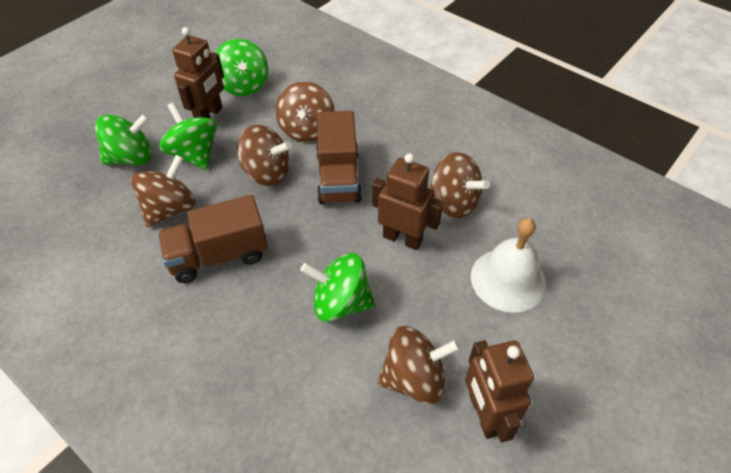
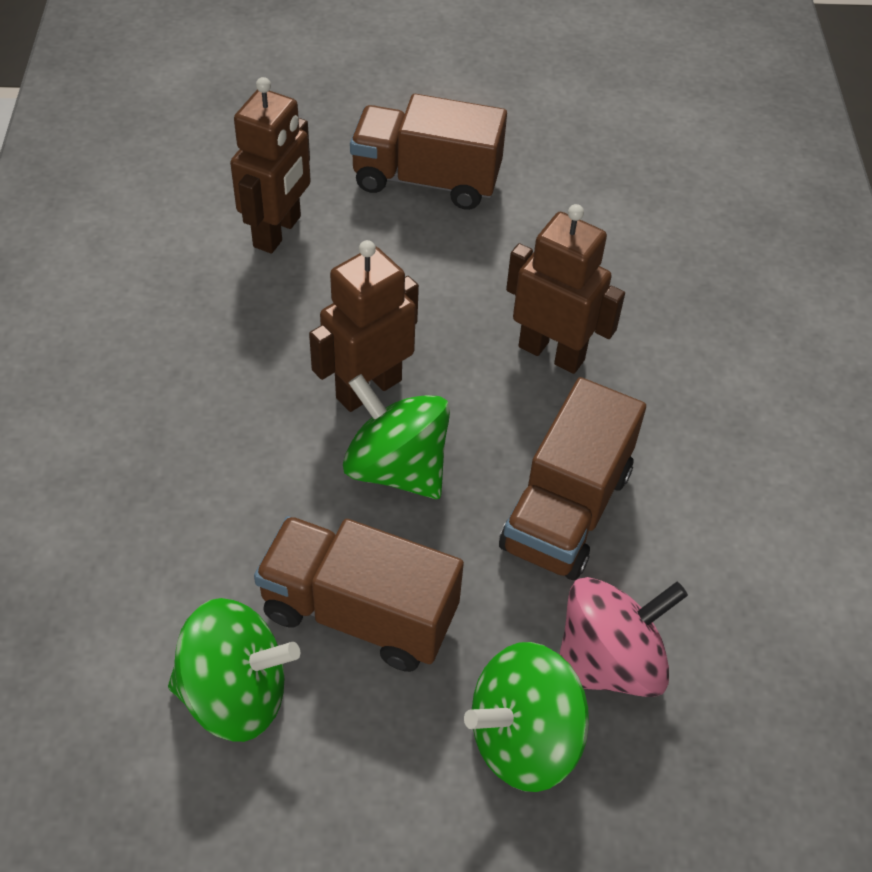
brown spinning top: [131,155,196,227] [238,125,292,186] [275,81,335,142] [377,326,461,404] [430,152,490,219] = 5 -> none = 0
brown truck: [158,195,268,283] [316,111,362,204] = 2 -> [254,516,464,672] [350,94,507,210] [499,377,646,580] = 3
green spinning top: [95,113,152,165] [159,102,217,170] [215,39,268,96] [300,253,375,322] = 4 -> [168,598,300,742] [343,374,450,499] [464,642,589,792] = 3
pink spinning top: none = 0 -> [559,577,688,697] = 1
white bell: [471,218,546,313] = 1 -> none = 0

